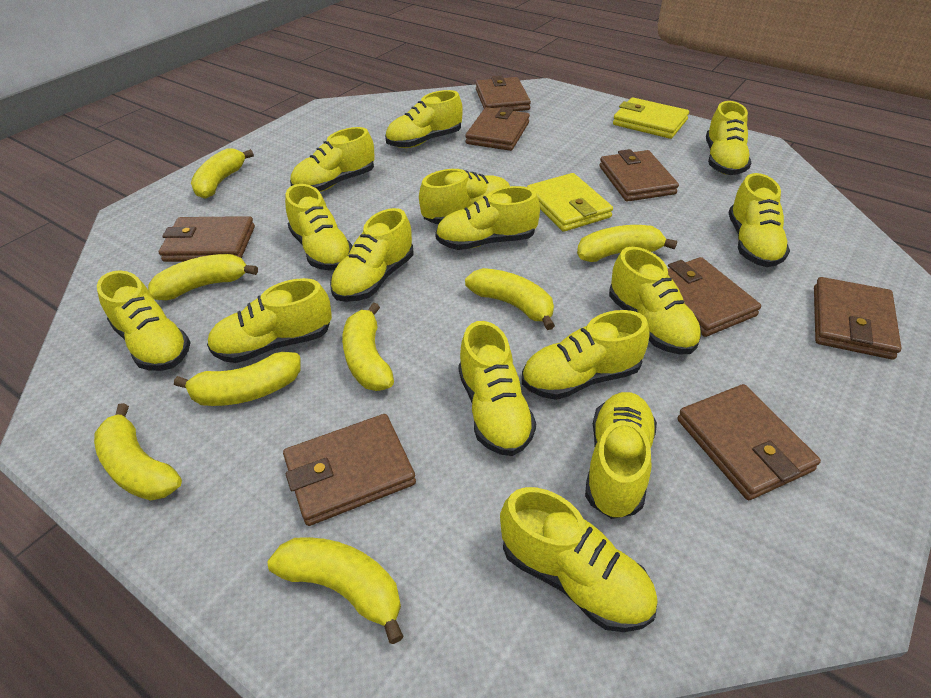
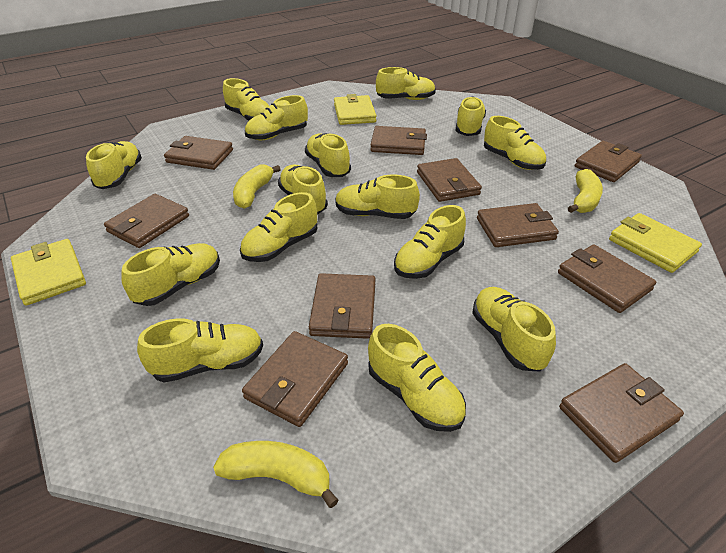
brown wallet: [159,216,255,262] [283,414,416,526] [465,107,530,151] [476,76,531,111] [600,149,679,202] [668,257,761,337] [677,384,821,500] [814,277,901,360] = 8 -> [104,194,189,248] [164,136,233,170] [242,331,348,427] [309,273,376,339] [370,126,427,155] [417,158,482,202] [477,203,559,247] [558,244,656,313] [559,363,684,463] [575,141,642,182] = 10
yellow banana: [94,403,182,501] [148,254,258,300] [174,352,301,406] [191,148,254,199] [268,537,404,644] [342,302,394,391] [465,268,555,330] [577,225,677,262] = 8 -> [213,441,339,508] [233,165,281,209] [568,169,603,213] = 3
yellow wallet: [527,173,613,232] [613,98,689,139] = 2 -> [11,239,86,306] [334,94,377,125] [609,213,702,273] = 3

